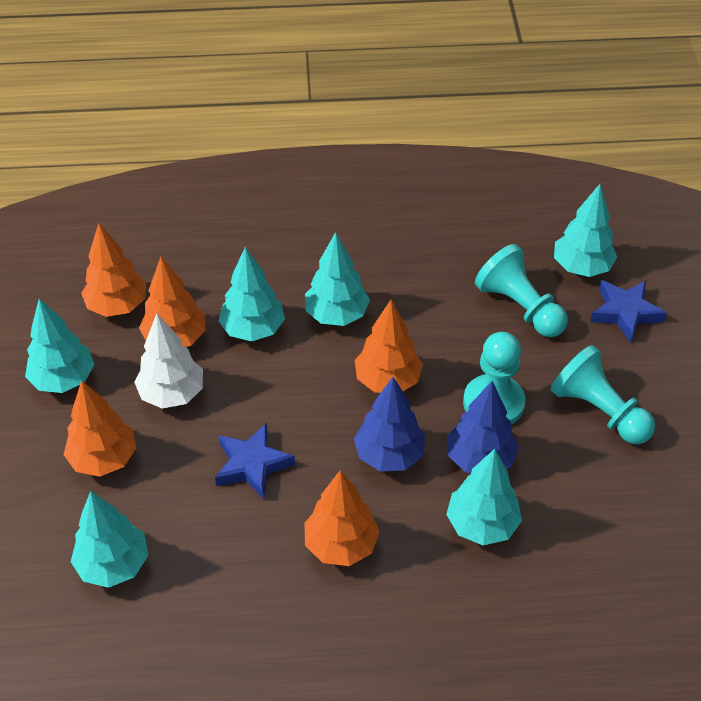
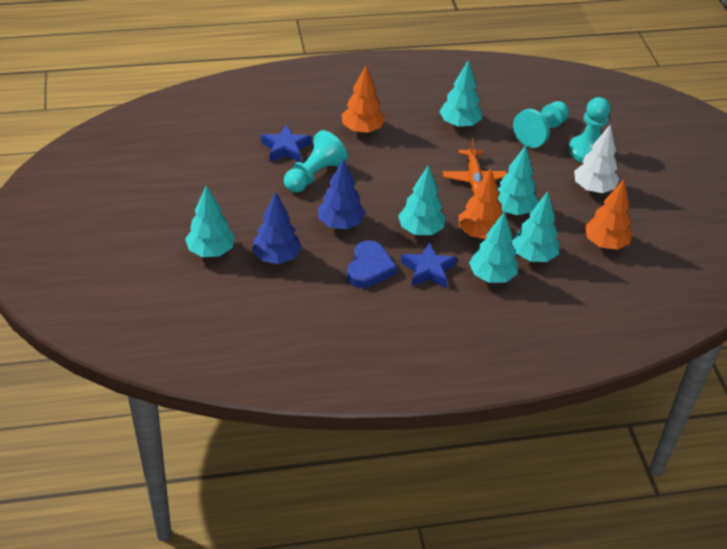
blue heart: none = 0 -> [347,240,397,288] = 1
orange plane: none = 0 -> [443,138,507,193] = 1
orange tree: [64,380,137,477] [81,223,146,317] [139,257,206,347] [304,470,380,566] [355,300,423,393] = 5 -> [342,66,385,134] [459,169,502,239] [585,179,632,250] = 3

